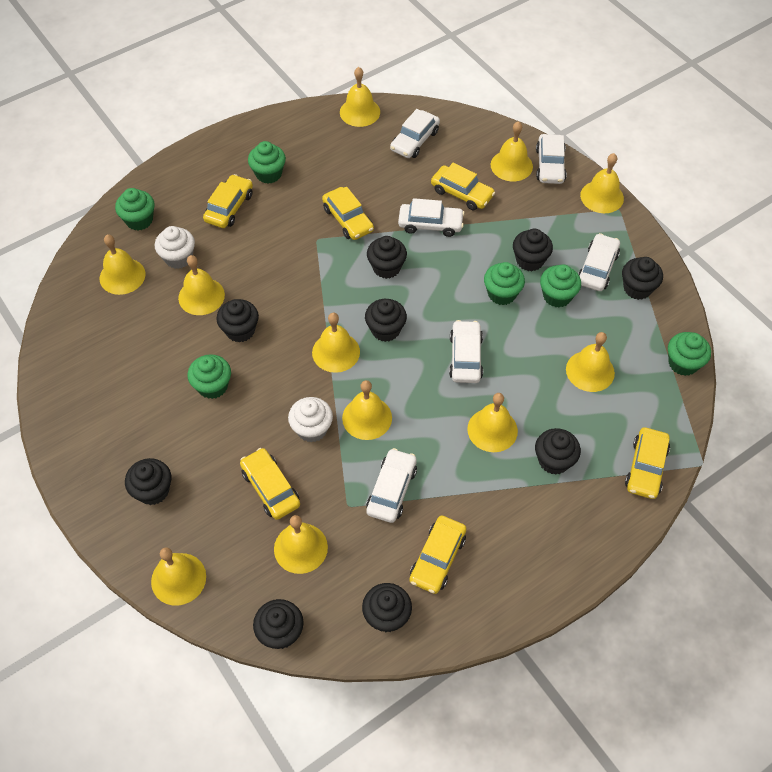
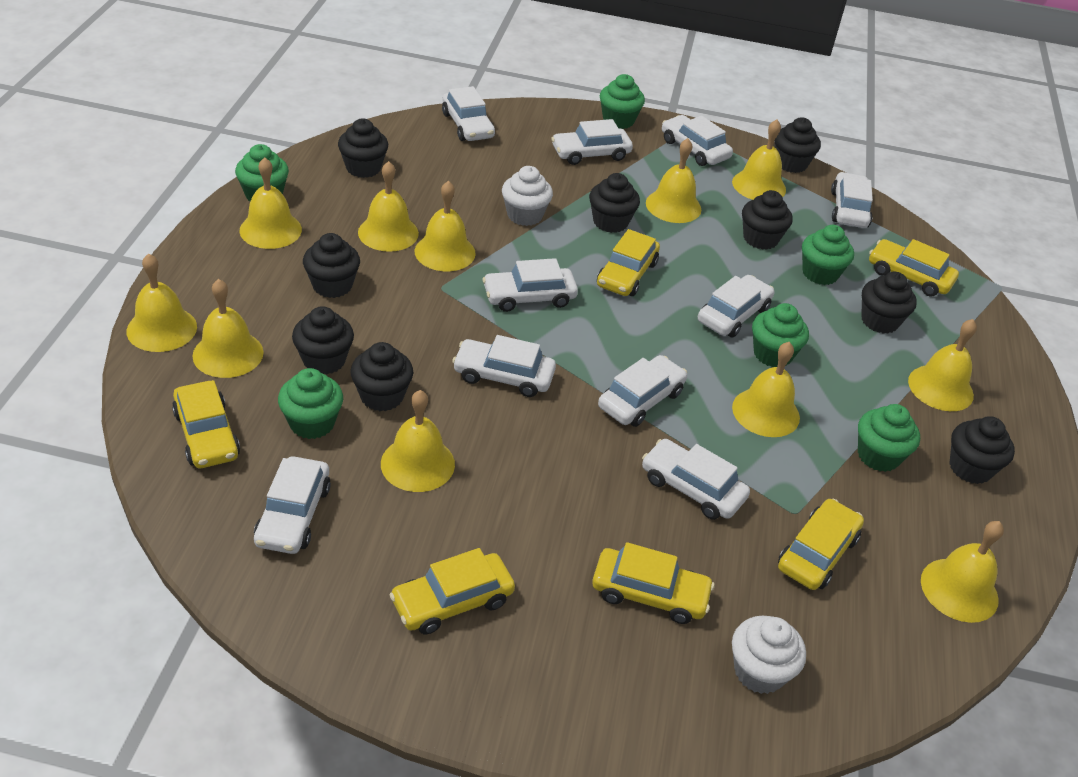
white car: [366,448,417,523] [390,109,440,158] [398,198,465,237] [449,320,483,383] [536,134,567,184] [578,233,620,291] = 6 -> [254,456,331,554] [442,86,495,141] [452,335,556,397] [482,258,578,312] [551,119,633,165] [598,355,687,427] [642,439,750,520] [662,115,733,166] [698,275,774,338] [831,172,873,228] = 10

